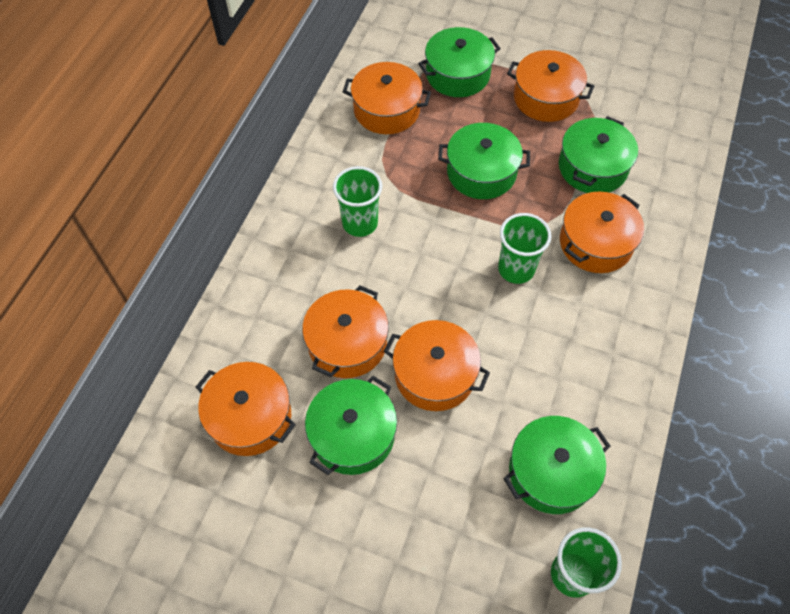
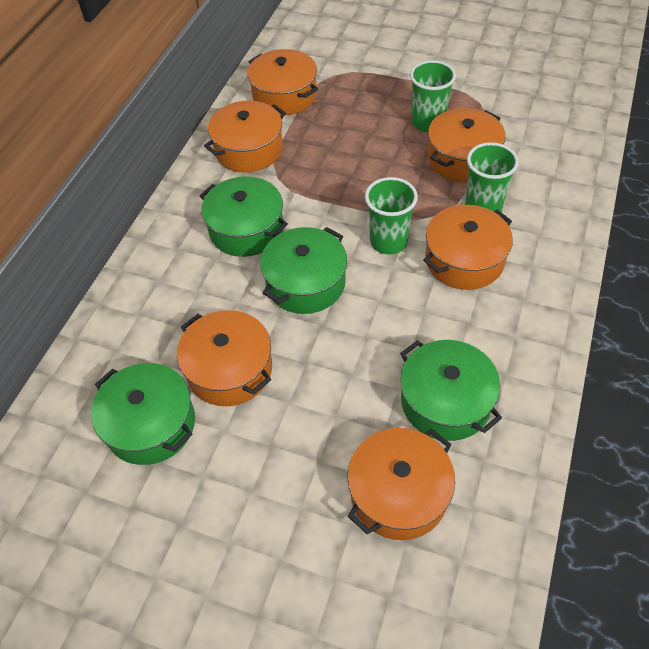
green pot: [305,376,397,475] [418,27,501,97] [438,123,530,199] [504,416,610,514] [559,116,638,193] = 5 -> [91,363,195,465] [200,176,288,257] [260,227,347,314] [400,340,502,441] = 4

